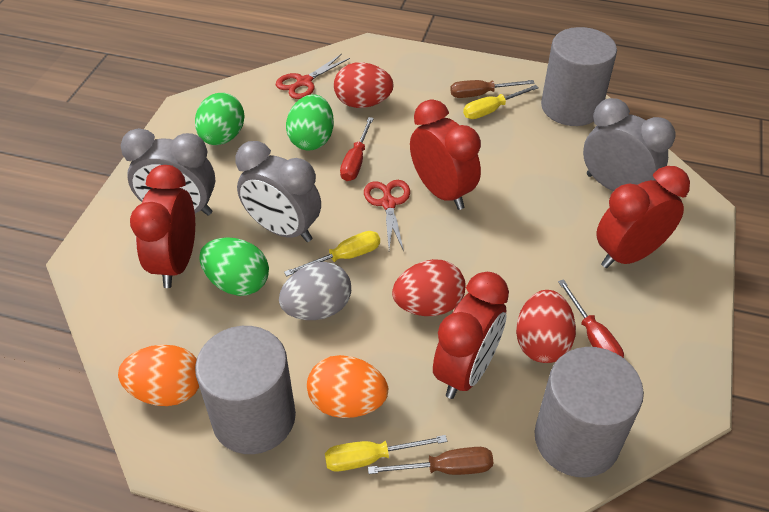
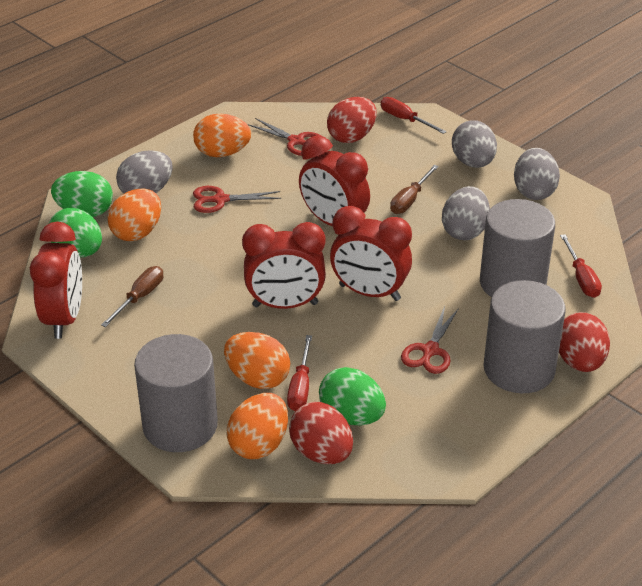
grey clock: [121,128,215,216] [235,141,321,242] [583,98,675,191] = 3 -> none = 0
grey egg: [279,262,351,320] = 1 -> [116,150,173,194] [442,186,490,240] [452,120,497,168] [514,148,560,200] = 4
orange egg: [118,345,199,406] [307,355,388,418] = 2 -> [107,189,161,241] [193,113,251,157] [224,332,290,389] [227,393,288,459] = 4
red scissors: [276,54,350,99] [364,180,410,251] = 2 -> [193,186,281,213] [248,118,321,156] [401,306,459,374] = 3
red screwdriver: [340,117,374,181] [558,279,624,358] = 2 -> [287,335,312,411] [381,97,447,134] [560,234,602,298] = 3
yellow screwdriver: [284,231,380,277] [325,435,447,472] [463,85,539,119] = 3 -> none = 0

